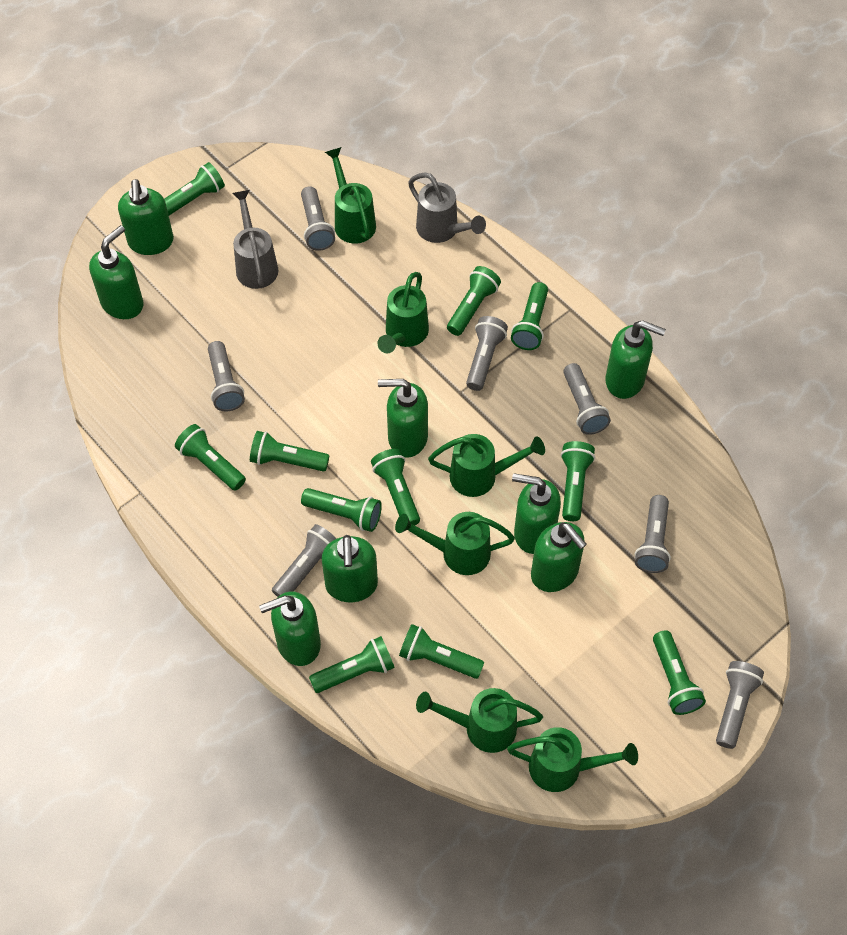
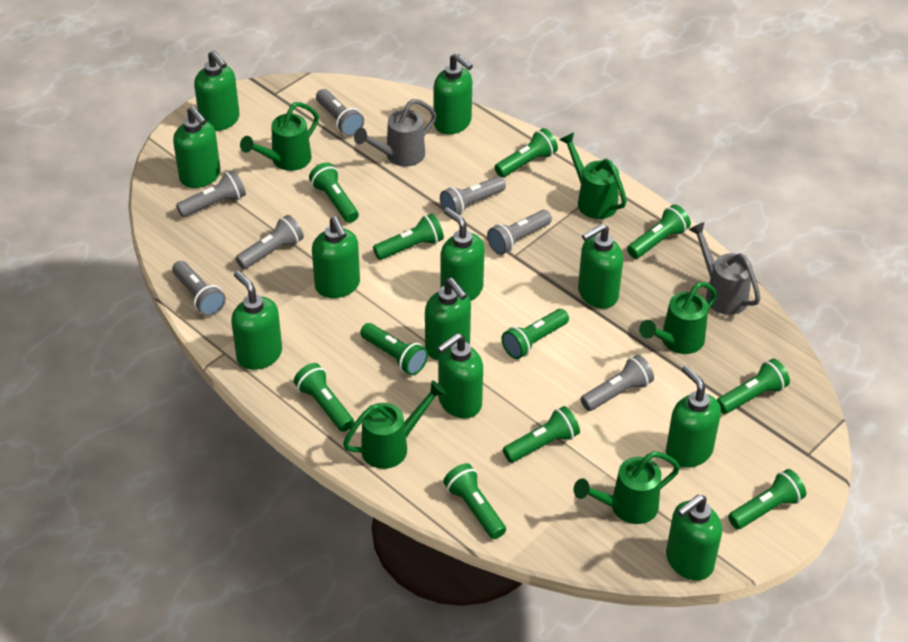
green soap dispenser: [89,225,144,319] [118,179,174,255] [259,591,321,666] [322,535,378,602] [378,379,428,458] [512,474,561,554] [531,522,587,592] [606,320,666,399] = 8 -> [173,106,221,188] [194,50,240,131] [231,271,282,370] [312,216,360,298] [425,278,471,360] [434,53,473,134] [437,333,483,418] [440,207,484,301] [578,224,623,309] [666,365,721,468] [666,495,722,581] = 11
green watering can: [325,147,376,244] [378,272,429,353] [395,512,515,575] [416,688,543,753] [428,434,545,497] [507,727,638,792] = 6 -> [240,102,319,171] [343,380,446,469] [559,132,627,219] [574,452,680,524] [639,282,717,354] = 5

